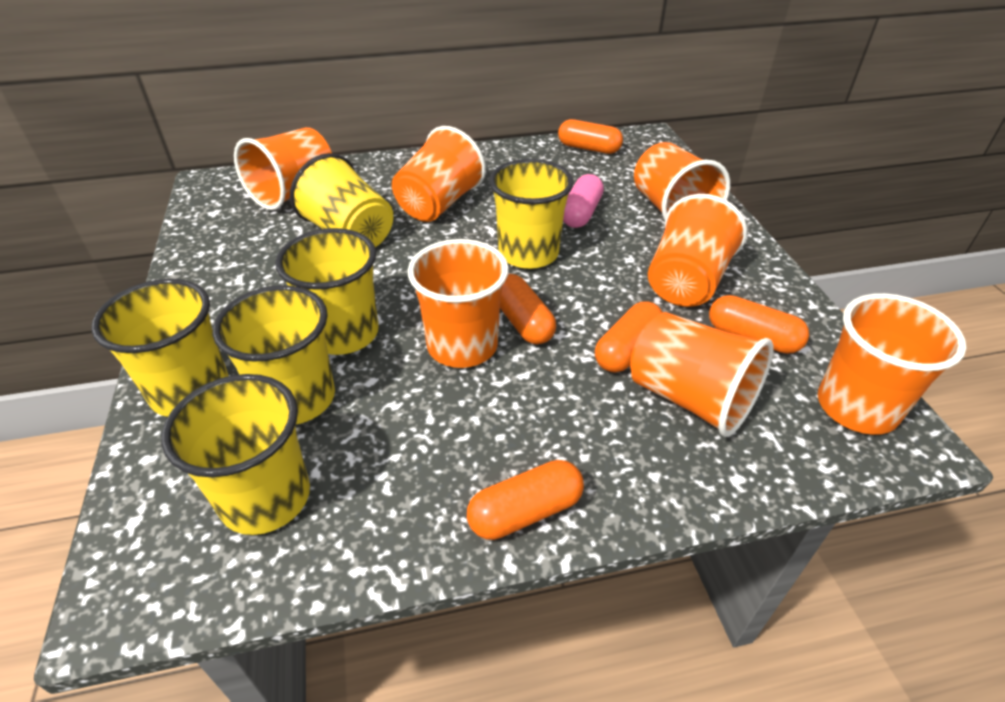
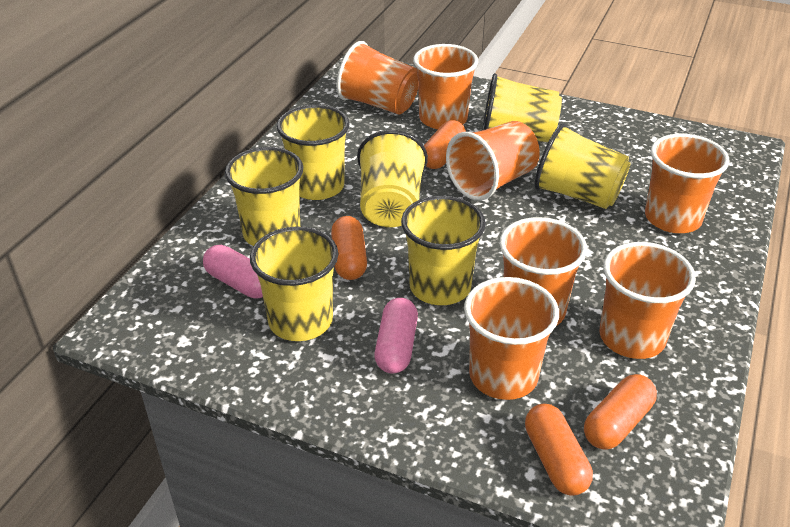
orange capsule: [467,460,584,540] [500,274,556,344] [558,119,623,154] [595,301,662,373] [709,295,809,354] = 5 -> [331,216,367,280] [424,120,466,169] [525,404,593,496] [584,374,657,450] = 4
pink capsule: [563,174,604,228] = 1 -> [203,245,263,299] [374,298,418,373] = 2
yellow cup: [91,279,229,417] [161,374,310,535] [213,285,335,424] [275,228,378,355] [290,153,393,247] [489,159,574,269] = 6 -> [225,147,303,246] [250,227,338,341] [277,105,350,200] [357,130,428,227] [401,196,486,305] [482,73,562,142] [534,124,631,209] = 7

